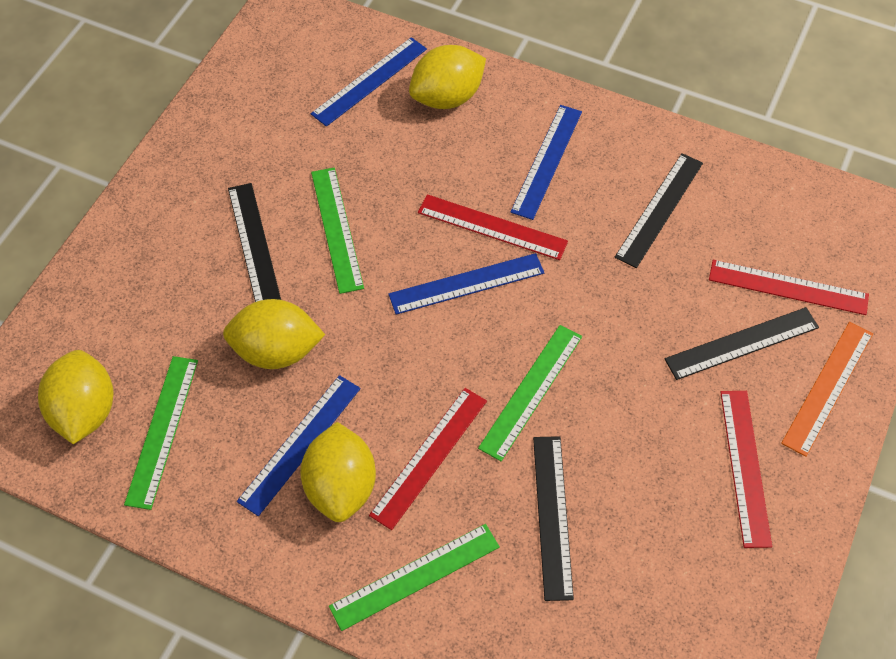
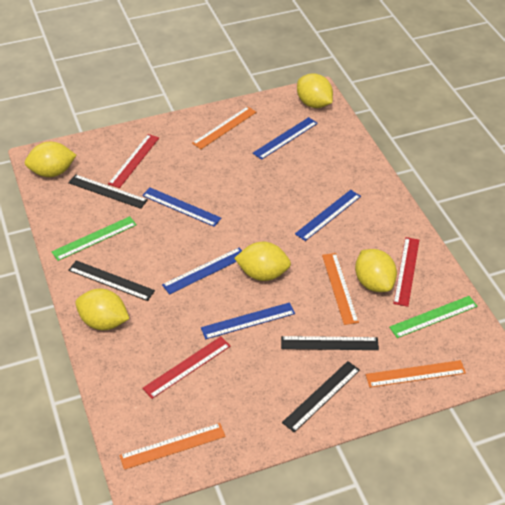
blue ruler: [237,375,361,516] [311,37,427,127] [388,253,544,315] [510,105,582,220] = 4 -> [142,188,221,227] [162,248,242,294] [201,302,295,339] [253,117,318,160] [295,190,361,241] = 5
green ruler: [124,356,198,510] [311,168,364,294] [329,524,500,631] [478,325,582,461] = 4 -> [51,216,137,261] [389,296,478,338] = 2
orange ruler: [781,322,873,457] = 1 -> [120,423,226,470] [192,106,256,149] [322,253,359,325] [366,360,466,387] = 4
red ruler: [369,388,487,530] [418,194,568,260] [709,260,869,315] [720,391,772,548] = 4 -> [108,134,159,188] [142,336,230,399] [393,237,419,307] = 3
yellow lemon: [38,350,114,444] [223,299,325,369] [300,422,376,522] [409,45,486,109] = 4 -> [25,142,76,177] [76,289,129,330] [234,242,291,281] [297,74,333,108] [355,249,397,292] = 5

